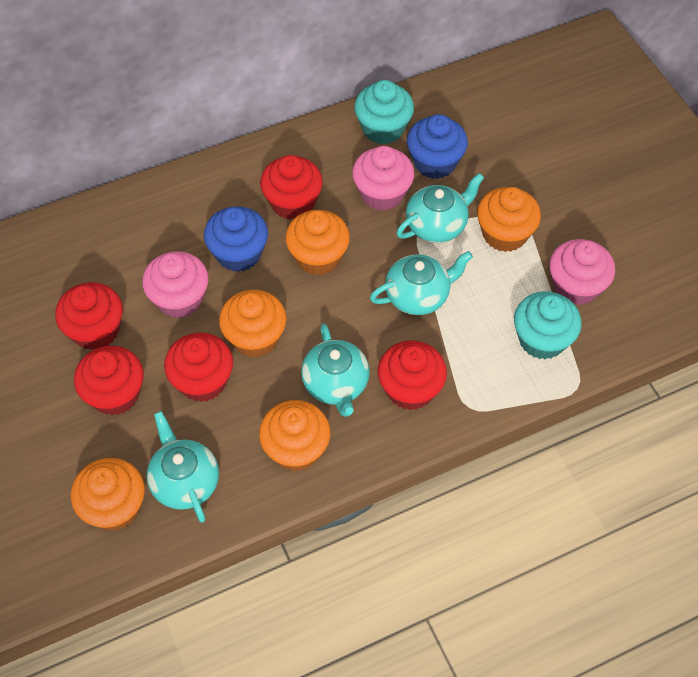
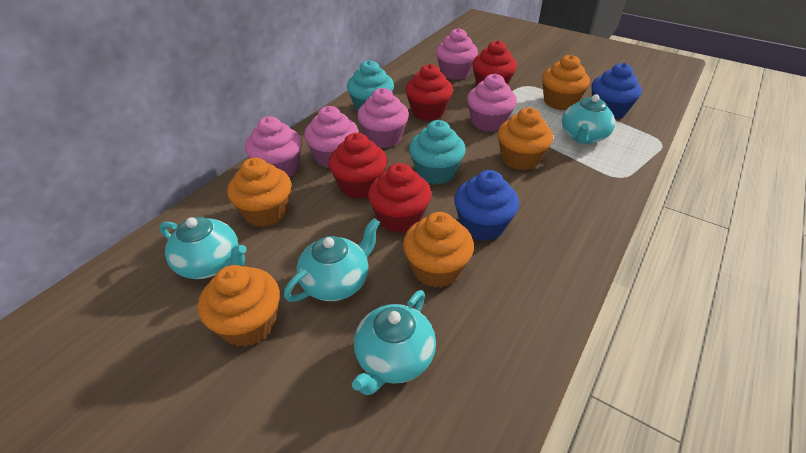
pink cupcake: [142,251,208,318] [352,146,414,211] [549,239,615,306] = 3 -> [245,116,302,177] [304,106,359,168] [357,88,409,148] [436,28,478,80] [467,74,517,132] = 5
red cupcake: [55,282,123,350] [74,346,144,415] [164,333,233,402] [260,155,323,220] [378,341,447,410] = 5 -> [329,133,387,199] [368,163,432,233] [405,64,453,121] [473,40,517,86] = 4

